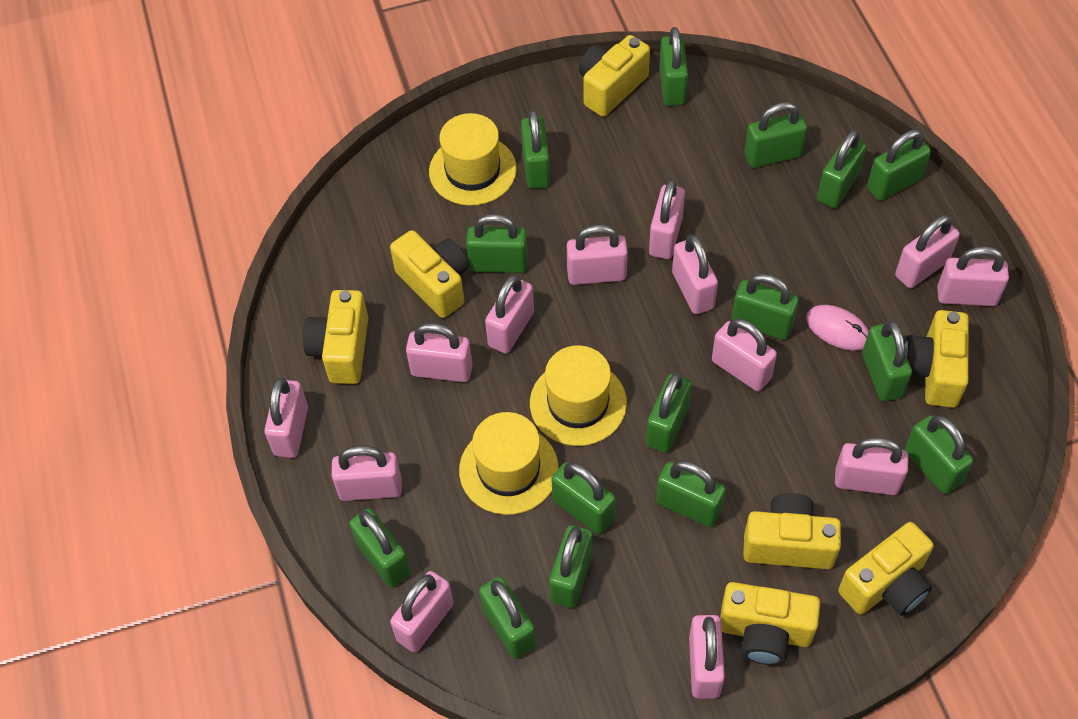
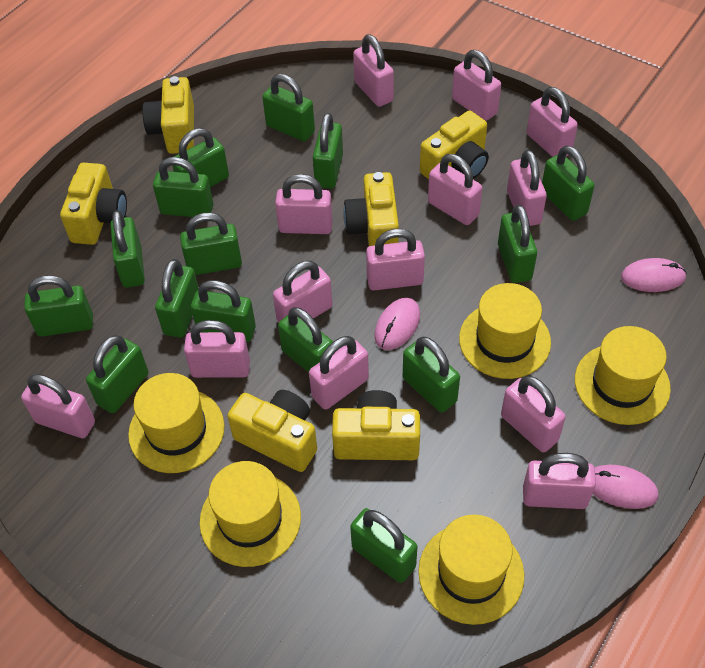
pink mouse: [806,305,869,351] = 1 -> [374,298,420,350] [593,465,658,509] [621,258,687,292] = 3
yellow camera: [303,290,368,384] [390,230,469,318] [579,35,650,117] [720,582,820,665] [743,493,841,569] [838,522,934,616] [905,310,969,408] = 7 -> [60,163,127,245] [142,76,194,154] [227,390,317,472] [332,390,420,460] [343,172,399,246] [420,111,489,179] = 6
yellow hat: [429,113,517,206] [459,412,559,515] [530,345,627,446] = 3 -> [128,373,225,473] [200,461,301,567] [418,514,524,625] [459,283,551,379] [575,326,671,425] = 5

